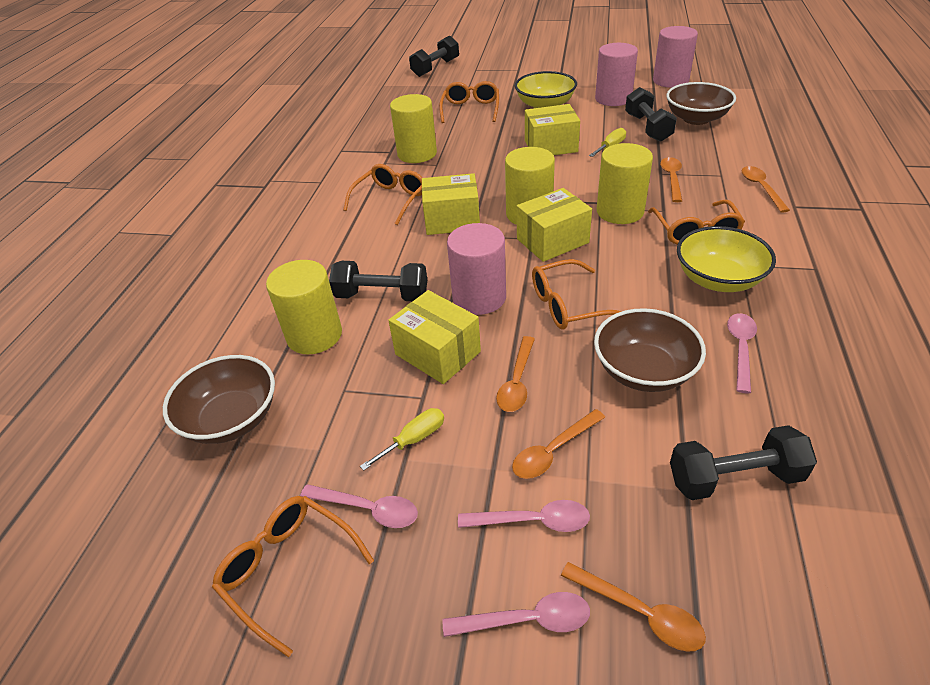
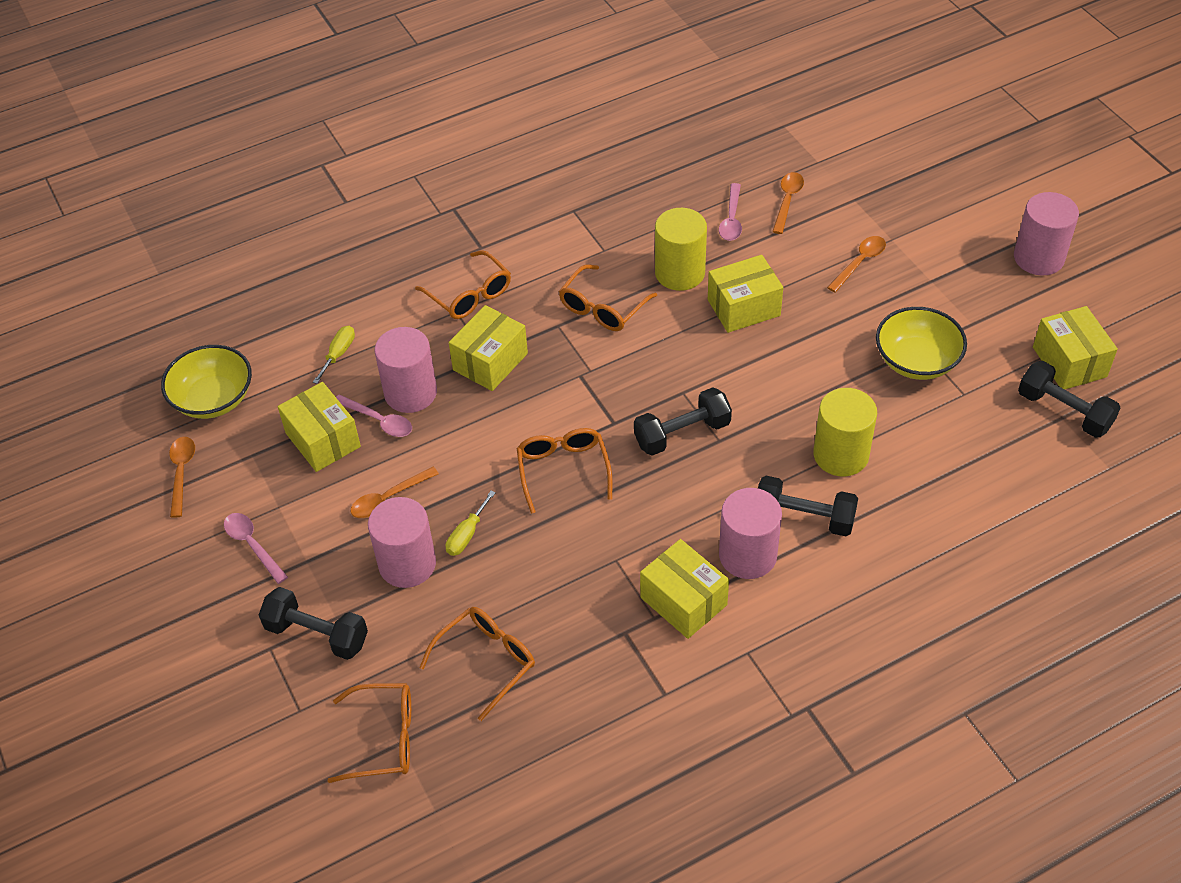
brown bowl: [163,355,275,444] [594,308,706,392] [666,82,736,125] = 3 -> none = 0
orange spoon: [496,336,535,412] [512,409,605,479] [561,562,706,652] [660,157,682,202] [742,166,790,213] = 5 -> [169,437,195,518] [350,467,439,518] [772,172,804,234] [827,236,886,292] = 4
pink cylinder: [447,223,506,315] [595,43,638,106] [653,26,698,88] = 3 -> [368,497,436,588] [375,327,437,413] [719,488,782,579] [1014,192,1079,275] = 4
pink spoon: [300,484,418,528] [443,592,590,637] [458,500,590,532] [727,313,757,393] = 4 -> [224,513,288,584] [336,395,412,437] [719,183,742,241] = 3
yellow box: [388,290,481,384] [422,173,480,235] [517,188,592,262] [525,104,580,155] = 4 -> [278,382,361,472] [449,305,528,391] [640,539,729,639] [708,255,783,333] [1033,306,1118,389] = 5
yellow cylinder: [266,260,342,354] [390,94,437,163] [505,147,555,225] [597,143,653,224] = 4 -> [655,208,707,291] [813,388,877,476] = 2

